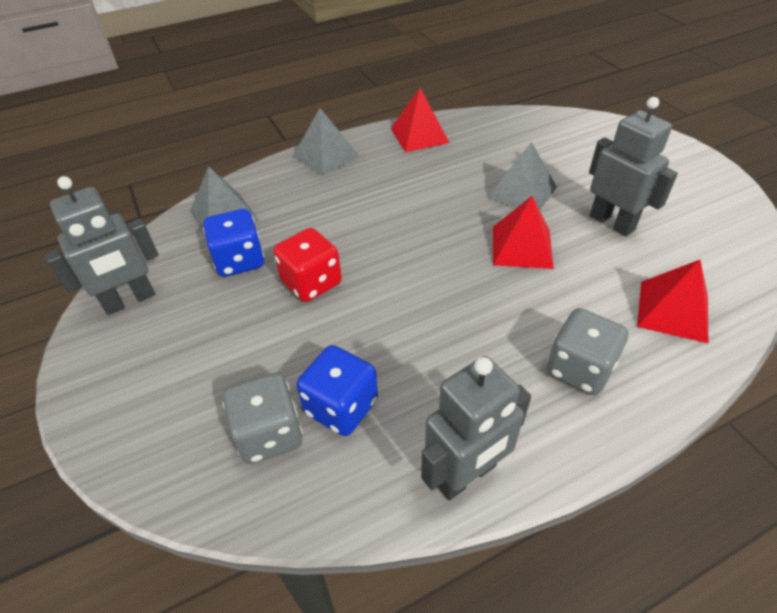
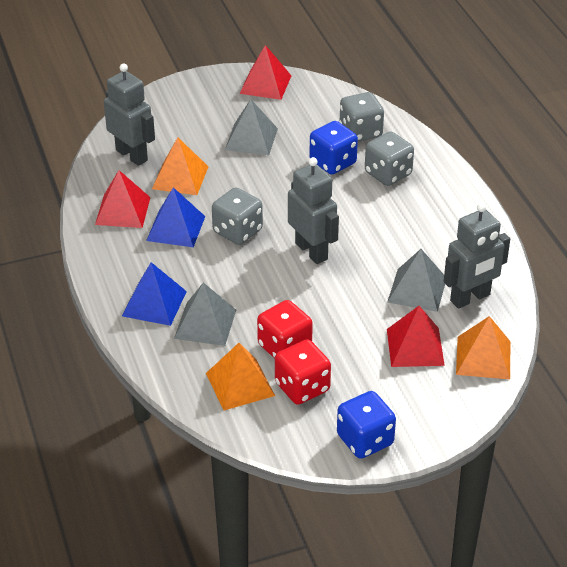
blue pyramid: none = 0 -> [122,262,187,326] [146,187,205,247] = 2
grey dice: [223,372,303,464] [546,308,628,395] = 2 -> [212,187,263,245] [340,92,384,142] [365,132,414,186] = 3
orange pyramid: none = 0 -> [152,138,208,195] [206,343,275,410] [456,316,510,379] = 3
red dice: [274,228,342,302] = 1 -> [257,300,313,359] [275,339,331,405] = 2

